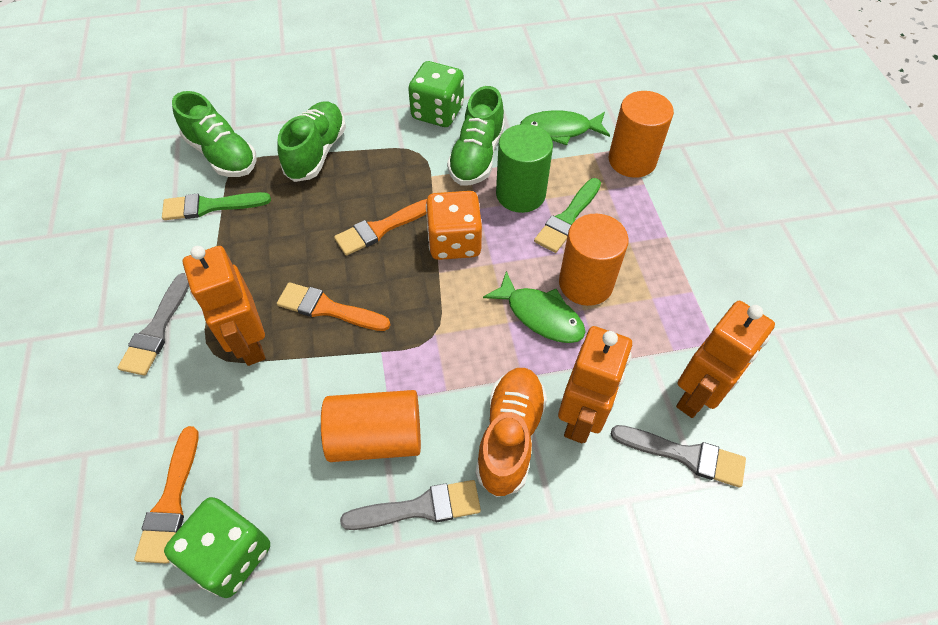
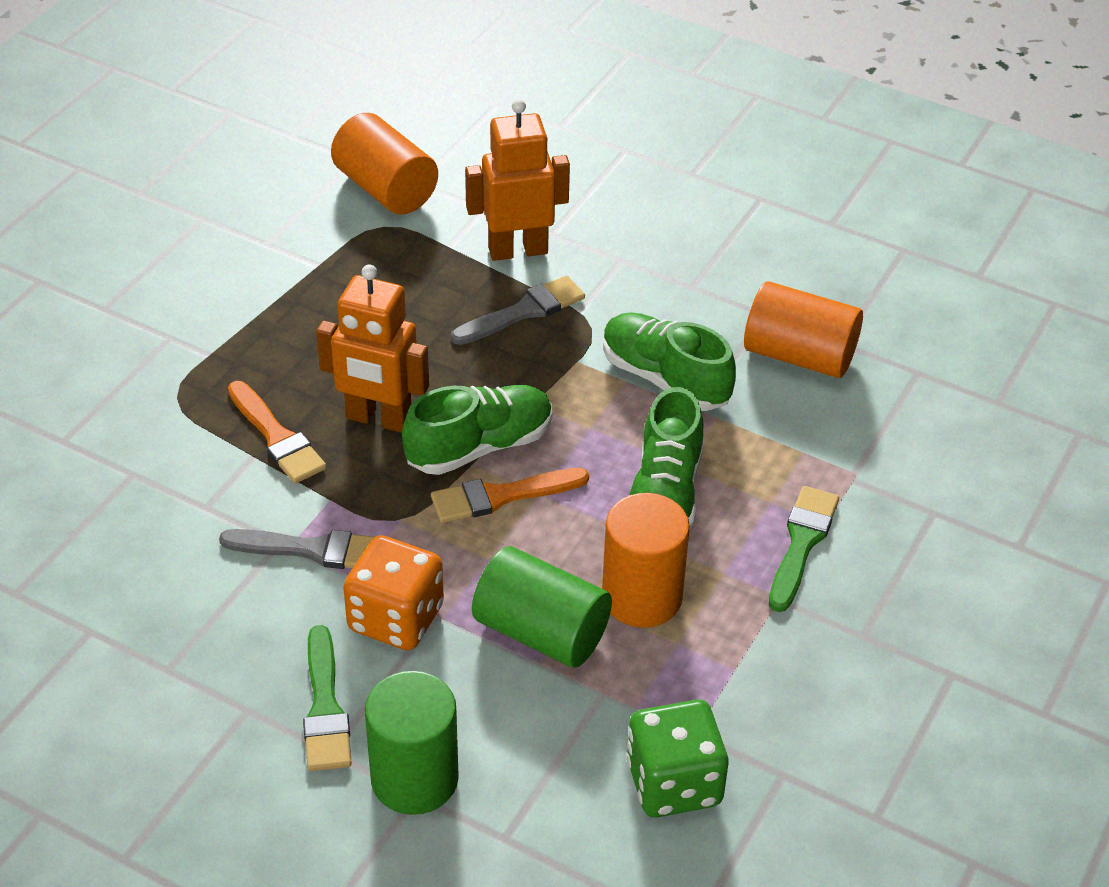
green cylinder: [496,124,553,213] = 1 -> [365,671,459,815] [472,546,612,668] = 2
green dice: [164,497,270,598] [408,61,464,127] = 2 -> [627,700,728,818] = 1
green fish: [483,271,586,343] [520,110,610,145] = 2 -> none = 0
grey brush: [118,273,189,376] [340,480,481,530] [610,425,746,488] = 3 -> [219,529,375,569] [451,276,585,345] = 2
orange brush: [134,426,199,564] [277,282,390,331] [334,199,427,256] = 3 -> [228,381,326,484] [431,468,589,523] = 2
orange robot: [183,246,265,366] [558,326,632,443] [676,301,775,418] = 3 -> [316,264,429,433] [465,99,570,261] = 2
orange shoe: [475,368,547,497] = 1 -> none = 0

